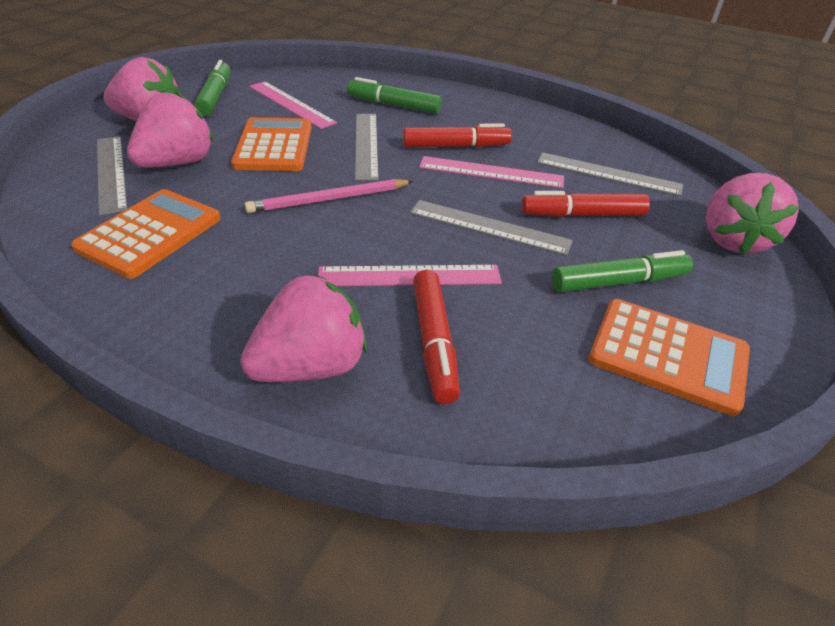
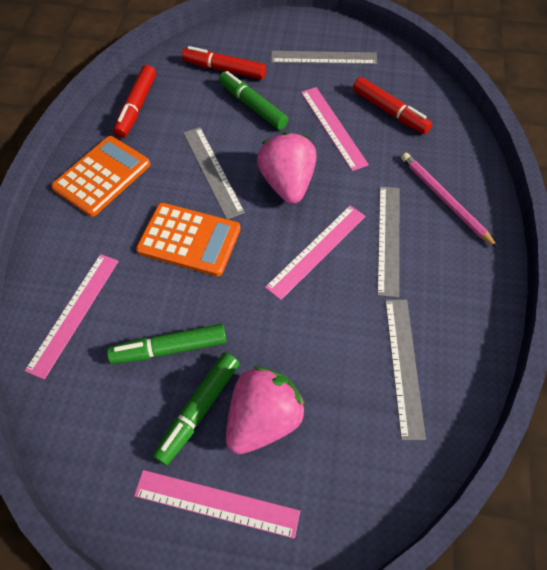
orange calculator: [71,189,221,279] [231,117,312,171] [588,299,750,416] = 3 -> [51,136,150,217] [136,203,241,276] = 2
pink ruler: [249,81,337,129] [318,265,502,286] [419,156,564,188] = 3 -> [25,254,119,380] [134,470,300,539] [265,205,366,300] [301,87,369,171] = 4
pink strawberry: [104,57,181,121] [127,92,214,167] [240,274,367,382] [706,173,799,254] = 4 -> [226,367,305,454] [257,132,317,204] = 2

